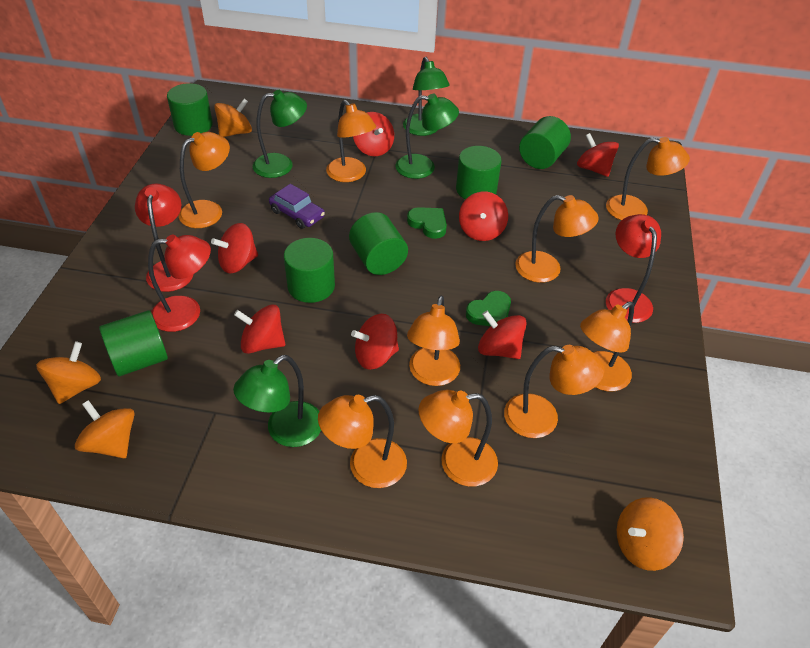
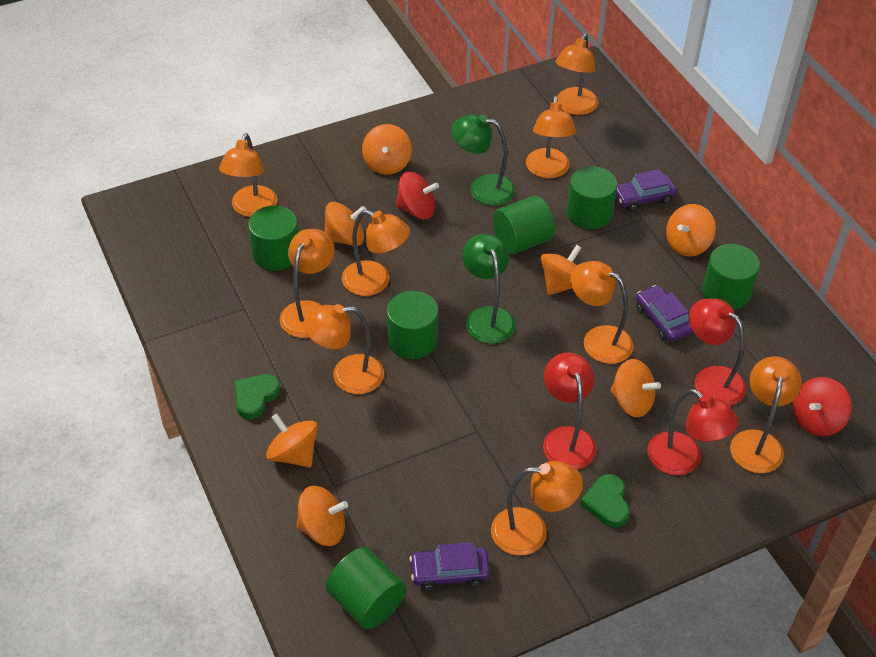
green lamp: [233,355,321,447] [253,90,307,178] [395,94,459,179] [403,57,450,136] = 4 -> [451,114,515,206] [462,234,515,344] = 2
orange spinning top: [36,341,101,404] [75,400,135,458] [214,99,252,137] [617,497,684,571] = 4 -> [266,414,318,467] [296,486,348,546] [325,202,367,246] [362,124,412,175] [541,245,581,295] [610,359,661,417] [666,204,716,256] = 7
purple car: [269,184,325,229] = 1 -> [409,542,490,591] [616,169,677,211] [636,285,693,342] = 3
red spinning top: [211,223,258,273] [234,304,285,354] [351,314,399,370] [353,112,394,156] [459,191,508,241] [478,311,527,359] [577,133,619,177] = 7 -> [396,172,439,220] [793,377,852,436] = 2

